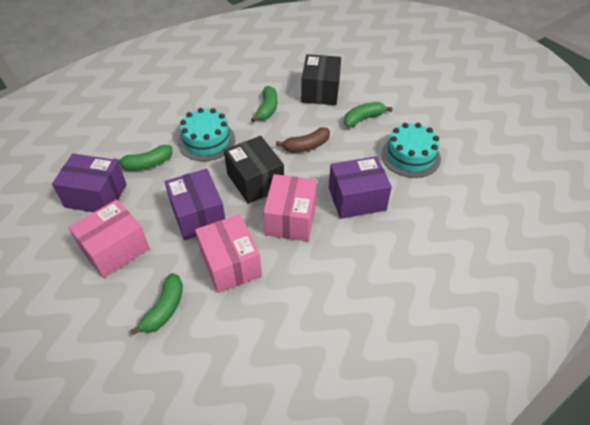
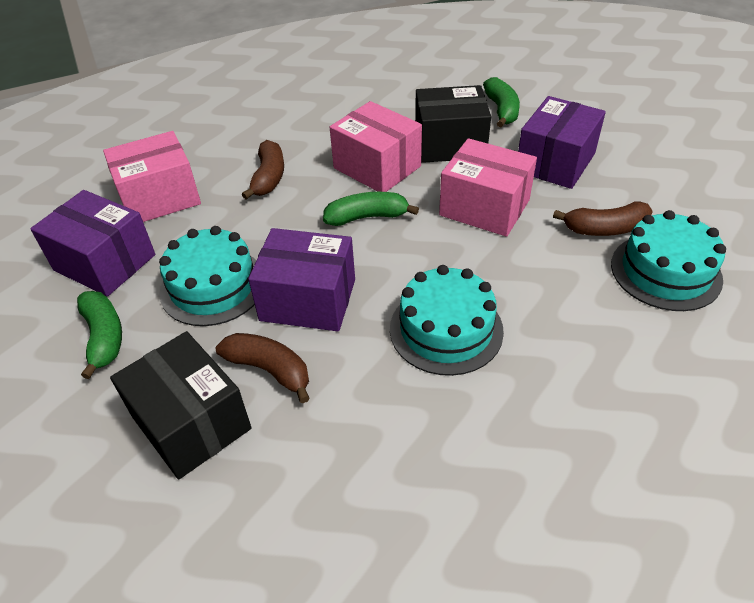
brown banana: [276,127,330,153] = 1 -> [216,333,310,403] [242,140,284,199] [553,201,653,236] = 3
green banana: [113,145,173,171] [130,273,183,335] [251,86,277,122] [344,102,392,128] = 4 -> [77,291,122,379] [323,192,419,226] [483,77,520,127] = 3
turquoise cake: [178,108,235,161] [381,123,441,178] = 2 -> [159,226,257,326] [390,265,504,376] [611,210,726,311] = 3

